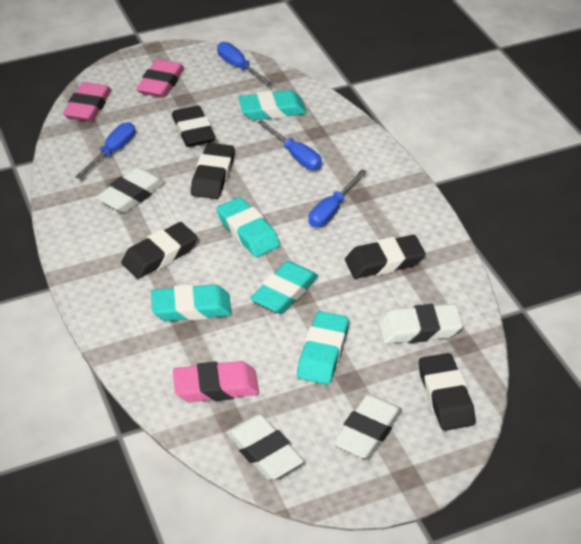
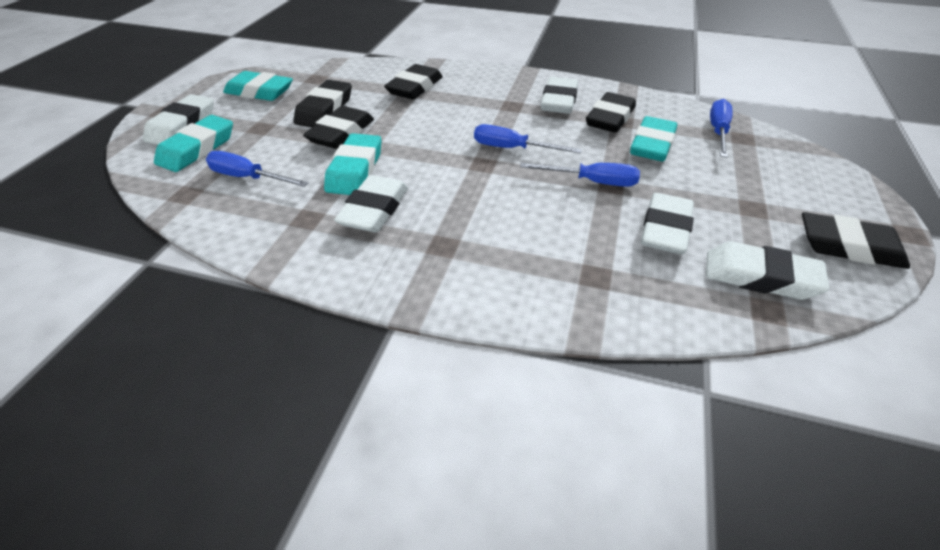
pink eraser: [63,82,111,122] [136,59,184,98] [173,361,259,402] = 3 -> none = 0
turquoise eraser: [151,284,232,321] [216,197,280,257] [238,90,307,120] [250,261,318,314] [297,311,349,385] = 5 -> [154,115,233,172] [223,71,293,101] [324,133,381,195] [630,116,677,161] = 4
white eraser: [96,167,165,213] [226,414,304,480] [333,394,402,459] [378,304,463,344] = 4 -> [143,94,214,145] [334,175,408,232] [541,77,578,114] [641,193,694,254] [706,241,830,300] = 5

